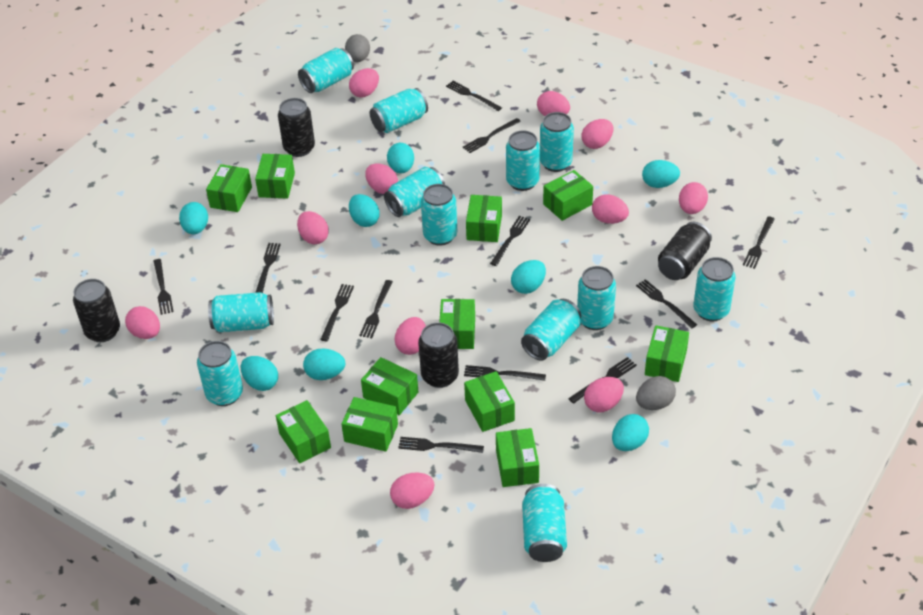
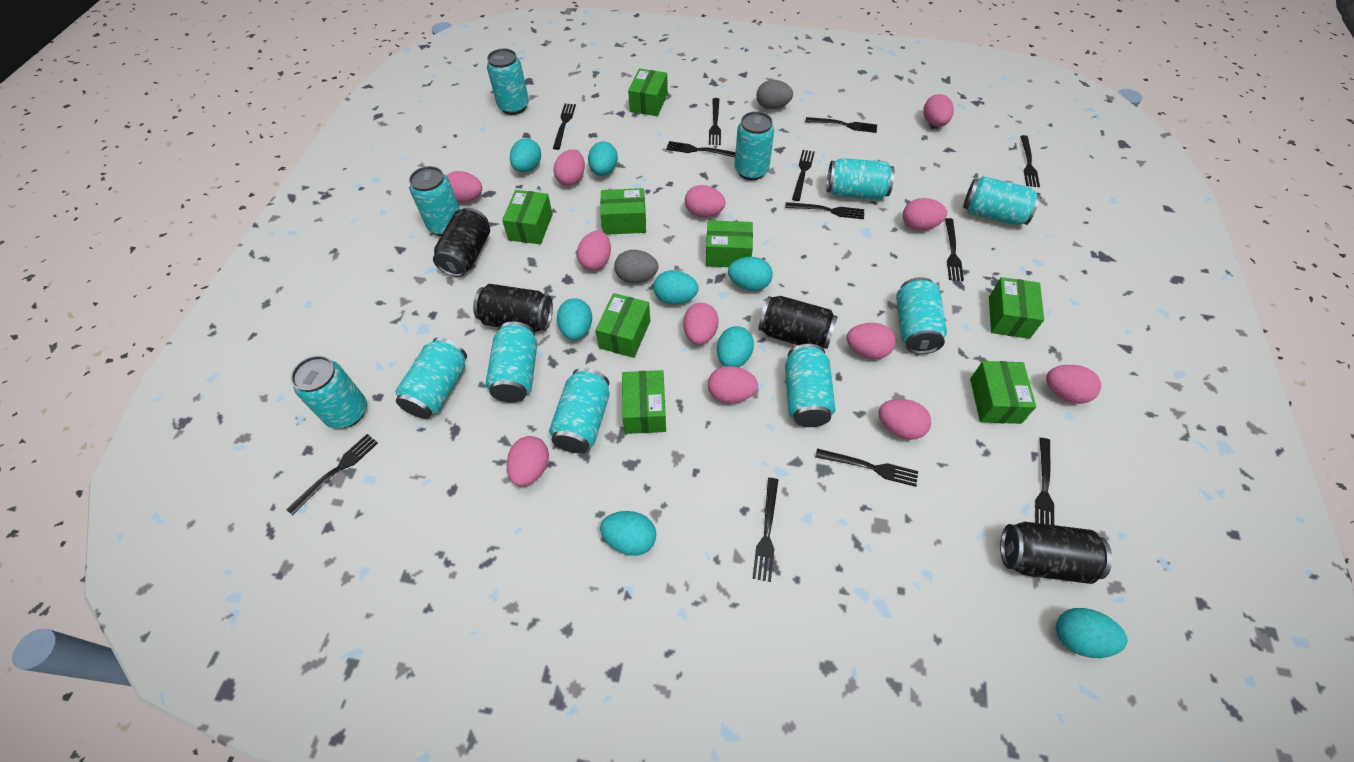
green box: [206,164,252,212] [255,154,295,199] [276,400,331,463] [341,397,398,452] [361,357,418,415] [440,299,475,349] [464,371,515,432] [466,195,502,242] [496,428,539,487] [543,170,593,221] [645,325,689,382] = 11 -> [502,190,553,244] [595,293,650,358] [600,188,646,235] [622,370,666,434] [628,69,668,116] [706,220,753,267] [970,361,1036,424] [989,277,1044,339] = 8
pink egg: [125,306,160,339] [297,211,329,244] [349,68,379,98] [365,164,398,194] [390,473,435,509] [395,317,426,355] [537,91,570,116] [582,119,613,149] [584,377,624,413] [592,194,629,224] [679,182,708,214] = 11 -> [446,171,482,202] [507,436,549,486] [553,149,585,186] [577,231,611,271] [683,303,719,345] [685,185,726,217] [708,366,758,403] [847,323,896,359] [878,399,931,440] [903,198,947,230] [924,94,954,127] [1046,365,1101,404] = 12
turquoise can: [197,341,243,406] [208,292,274,332] [298,48,354,93] [370,88,428,133] [384,167,445,217] [421,184,457,246] [506,130,540,191] [521,299,581,361] [522,484,567,562] [540,112,574,172] [577,266,616,330] [693,257,736,321] = 12 -> [291,356,367,428] [396,337,467,419] [409,166,460,236] [486,322,537,402] [487,48,529,115] [549,368,610,453] [734,111,774,180] [785,344,836,427] [826,158,895,200] [896,277,947,354] [963,176,1040,225] = 11

